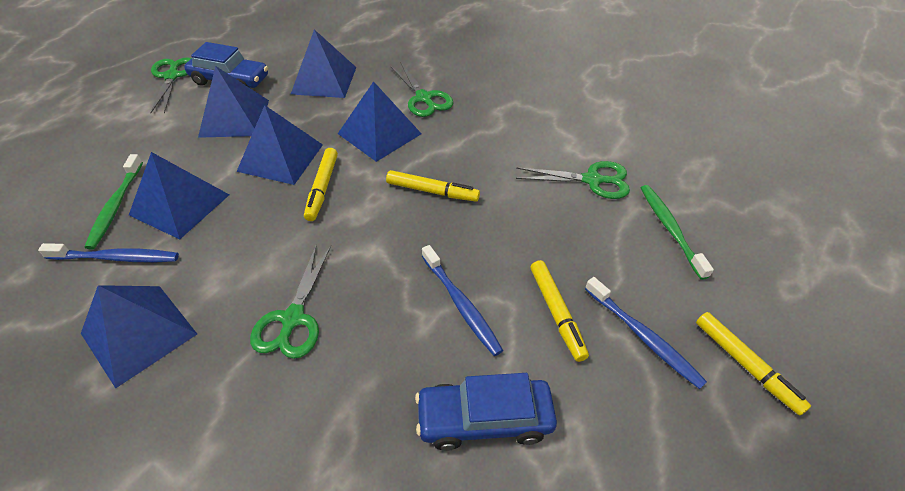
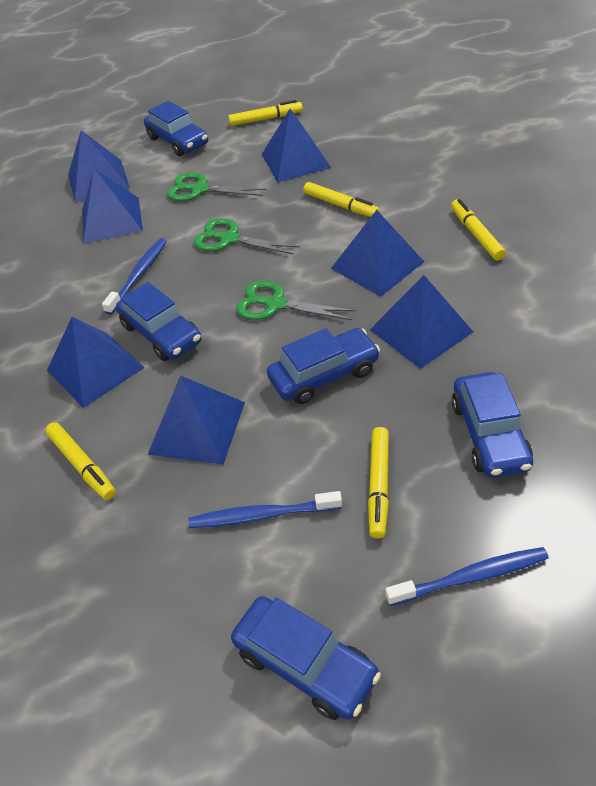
blue car: [184,42,268,88] [415,373,557,451] = 2 -> [116,282,201,361] [144,101,208,156] [231,596,381,720] [267,328,380,404] [452,372,533,478] = 5
blue pyramid: [81,285,197,388] [129,152,229,239] [198,66,269,138] [237,105,323,185] [291,29,356,98] [338,81,422,162] = 6 -> [47,317,145,408] [68,130,130,202] [82,169,143,244] [147,375,245,465] [262,109,331,182] [331,210,424,297] [370,275,473,369] = 7
green scissors: [150,57,191,114] [250,244,331,359] [390,62,453,117] [516,161,630,199] = 4 -> [167,172,266,201] [193,218,299,255] [236,281,356,320] = 3
green toothbrush: [84,154,143,249] [641,185,714,280] = 2 -> none = 0
yellow marker: [304,148,338,221] [386,170,480,202] [531,260,589,362] [696,312,811,415] = 4 -> [45,422,116,500] [228,100,303,126] [303,182,380,217] [368,427,389,539] [451,199,506,260] = 5

